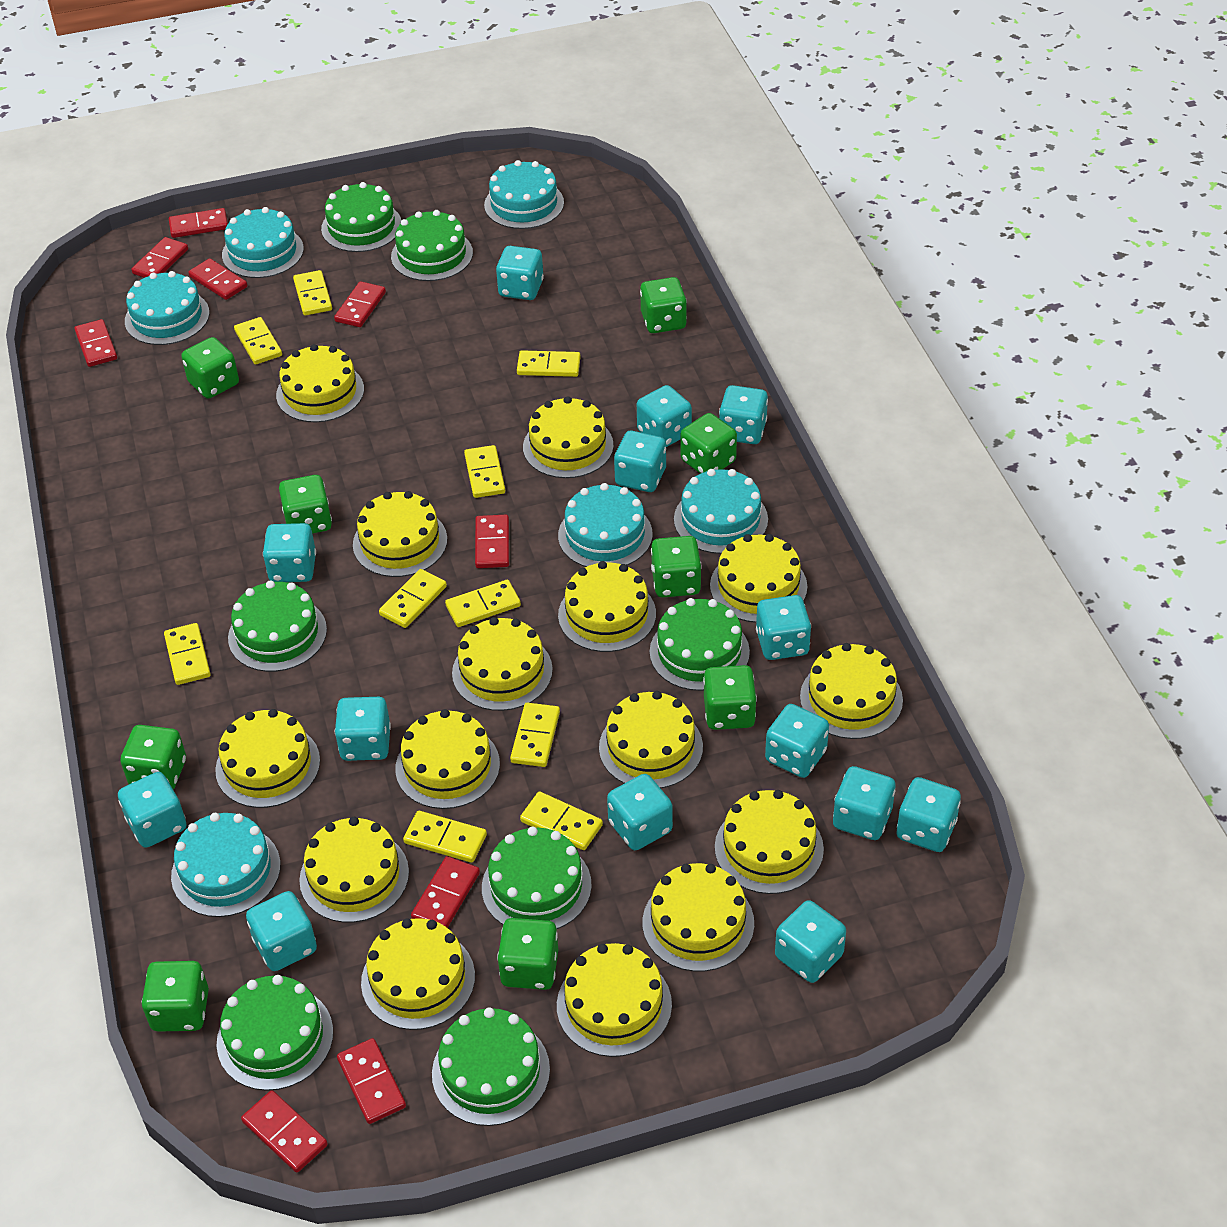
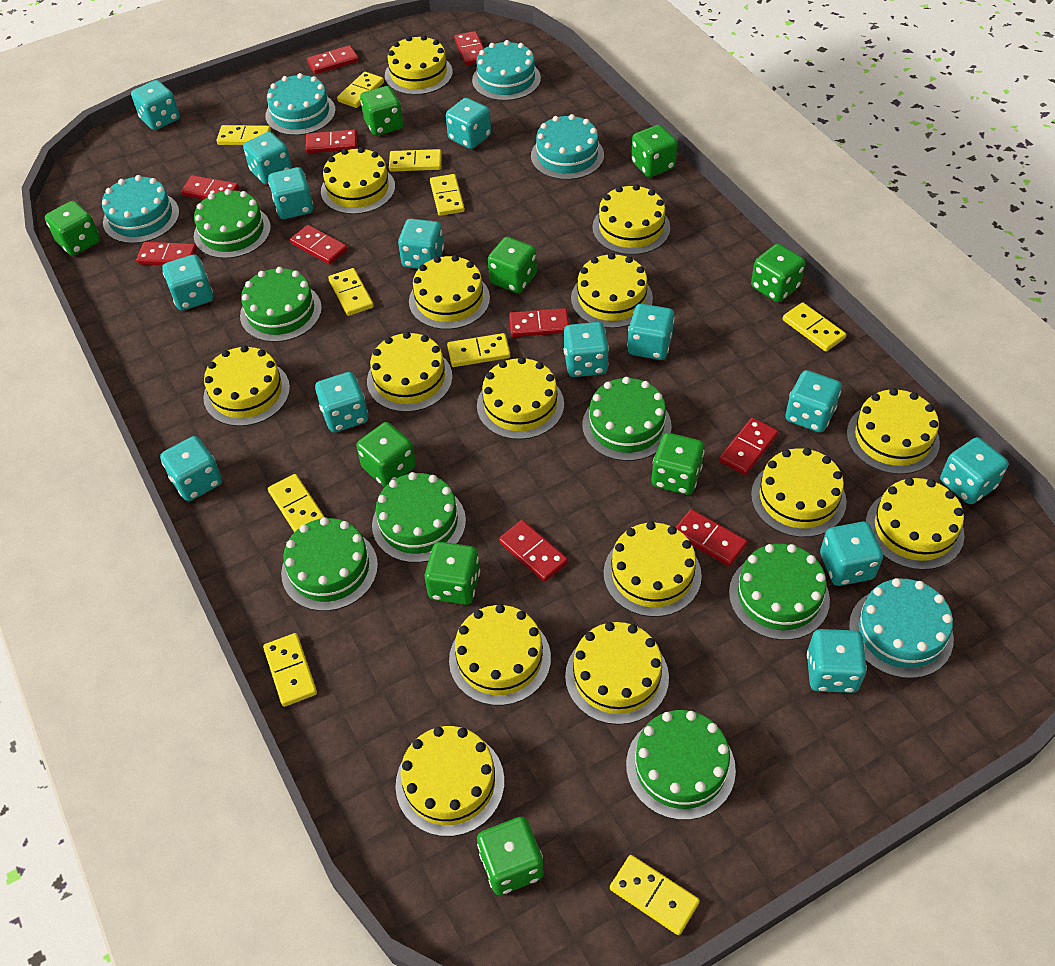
red domino: [74,319,117,367] [131,237,188,278] [169,208,228,238] [188,258,247,300] [241,1090,328,1173] [334,281,386,327] [337,1038,406,1124] [411,856,480,928] [475,515,509,568] = 9 -> [136,242,197,265] [181,175,239,200] [290,225,348,265] [305,130,357,153] [307,45,359,74] [454,31,484,65] [499,520,568,582] [509,308,569,337] [675,509,747,567] [719,418,778,475] = 10
turquoise cake: [125,271,209,345] [171,813,280,917] [222,207,304,278] [484,160,564,229] [558,483,653,567] [674,469,768,554] = 6 -> [102,175,179,244] [265,73,336,135] [472,40,541,101] [531,114,604,180] [849,578,954,678] = 5

